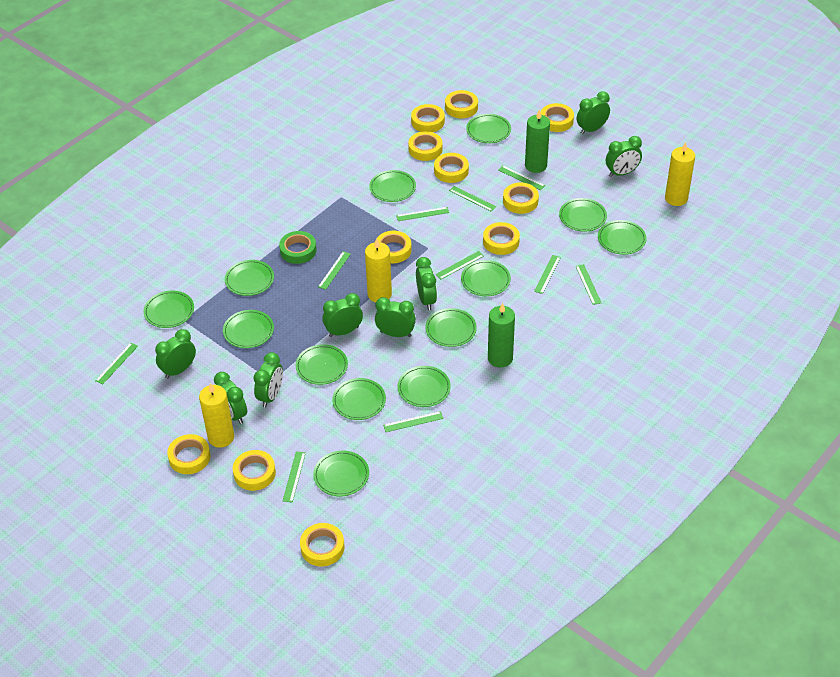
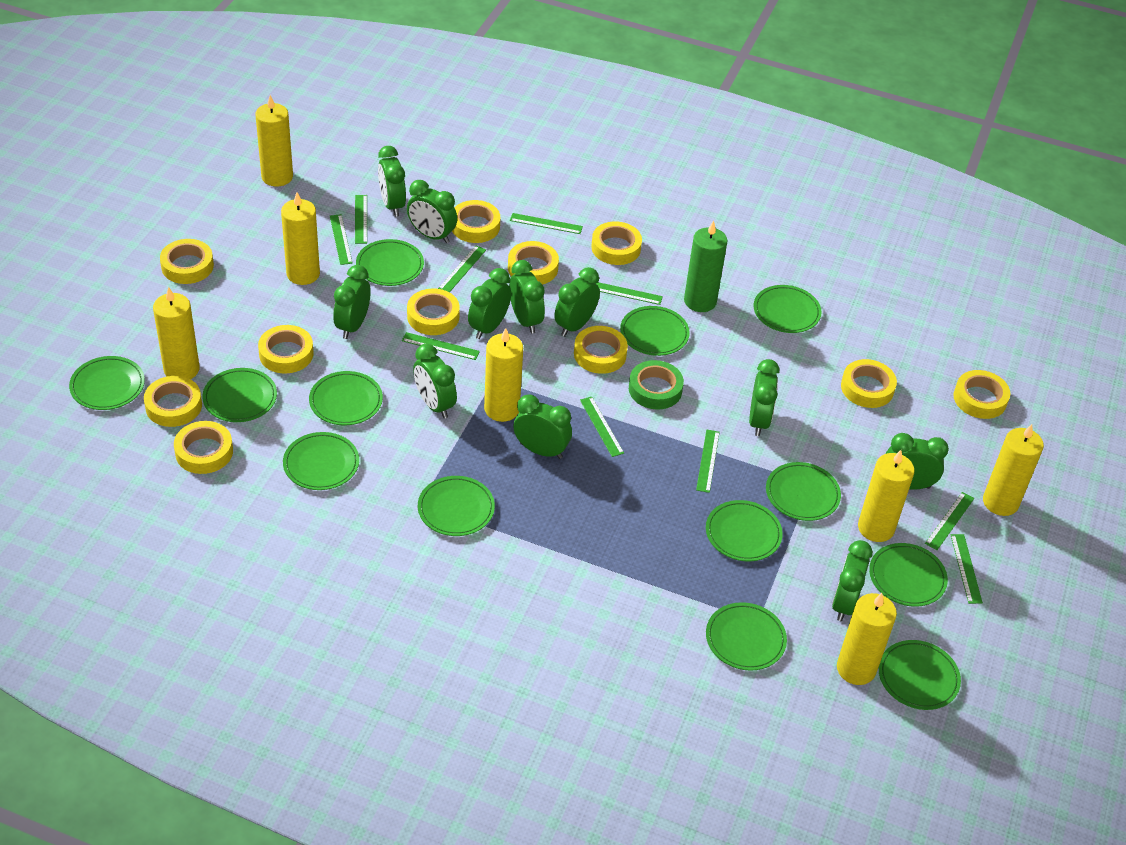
green candle: [488,303,515,368] [525,109,550,173] = 2 -> [684,221,728,312] = 1
green clock: [155,329,196,379] [214,372,247,424] [254,352,283,407] [322,293,363,337] [375,297,416,337] [416,257,437,310] [577,91,610,135] [606,136,642,177] = 8 -> [333,265,371,339] [378,146,406,217] [407,180,457,243] [413,344,457,418] [468,268,511,339] [509,260,545,334] [513,394,572,459] [554,267,600,337] [749,359,780,436] [832,540,873,621] [886,433,949,490] = 11
yellow candle: [199,383,234,448] [365,239,392,302] [665,142,695,206] = 3 -> [153,287,200,379] [255,95,293,186] [281,192,320,285] [484,328,523,422] [837,593,897,685] [858,450,914,542] [983,424,1044,516] = 7

